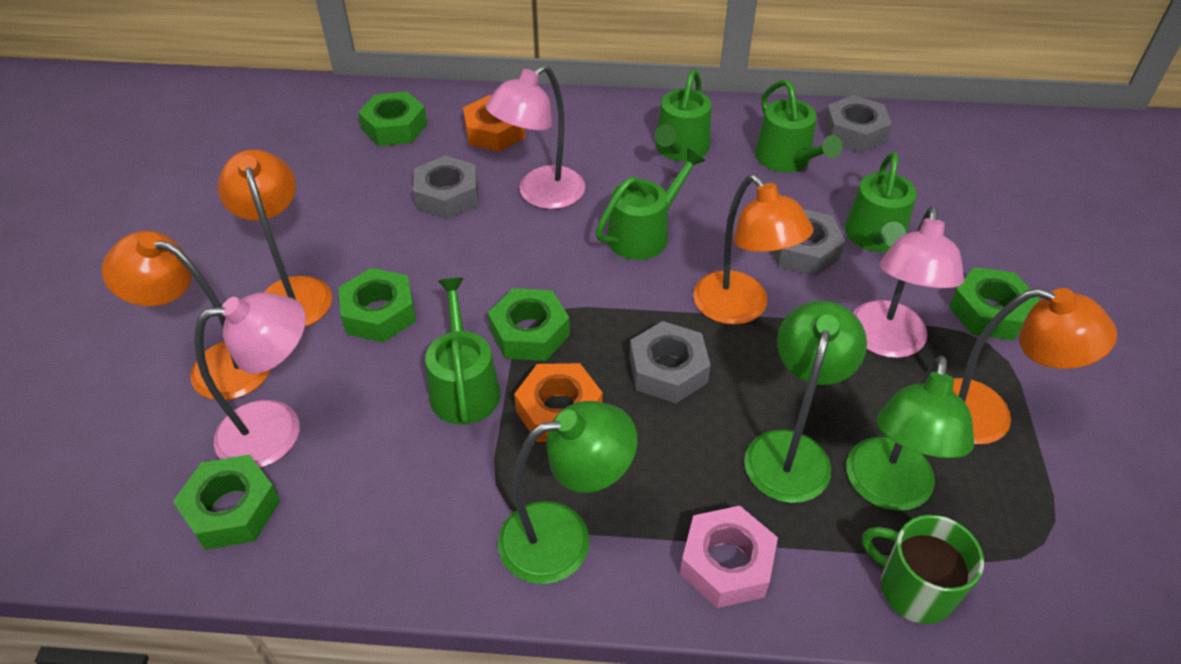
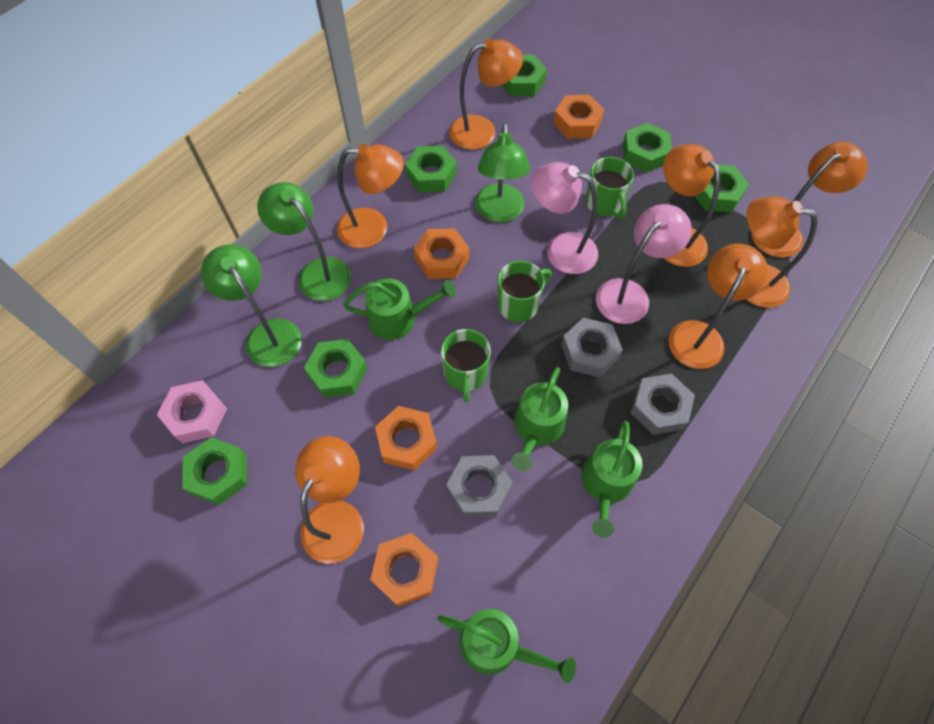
green mug: [862,515,984,624] = 1 -> [441,329,491,402] [498,261,552,322] [586,157,634,219] = 3
green nut: [173,455,280,550] [338,268,416,342] [358,92,427,146] [488,288,570,361] [949,267,1040,340] = 5 -> [182,437,247,505] [304,339,367,398] [405,146,457,193] [502,55,547,96] [623,123,672,173] [695,164,749,212] = 6
green watering can: [425,278,500,425] [596,148,705,260] [655,70,712,161] [755,80,842,172] [845,152,917,252] = 5 -> [343,278,456,340] [438,609,576,683] [511,367,568,471] [581,421,643,537] = 4
grey nut: [413,156,478,219] [629,321,711,403] [771,209,845,276] [824,95,892,153] = 4 -> [446,455,512,518] [561,318,623,377] [630,373,695,435] = 3
orange lamp: [102,231,271,400] [218,149,332,327] [693,174,814,325] [952,288,1117,445] = 4 -> [295,436,364,564] [337,144,404,248] [449,38,523,150] [663,144,720,267] [669,244,768,369] [746,196,817,308] [751,142,868,258] = 7
orange nut: [463,95,525,152] [514,363,603,442] = 2 -> [370,533,438,607] [375,406,437,471] [414,228,469,279] [553,95,604,139] = 4
pink lamp: [194,292,306,468] [485,64,585,209] [853,206,964,358] = 3 -> [532,162,598,274] [596,204,692,324] = 2

